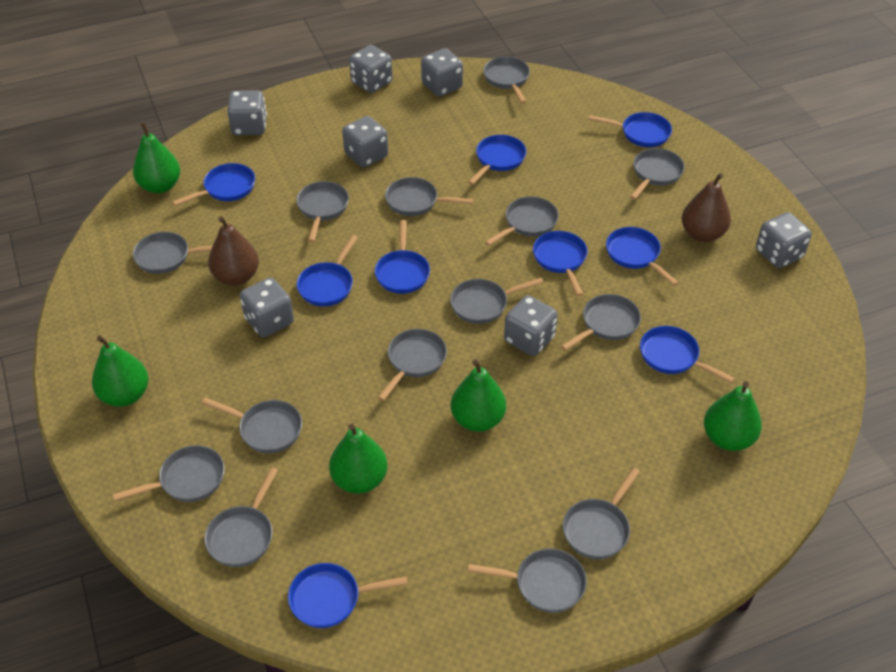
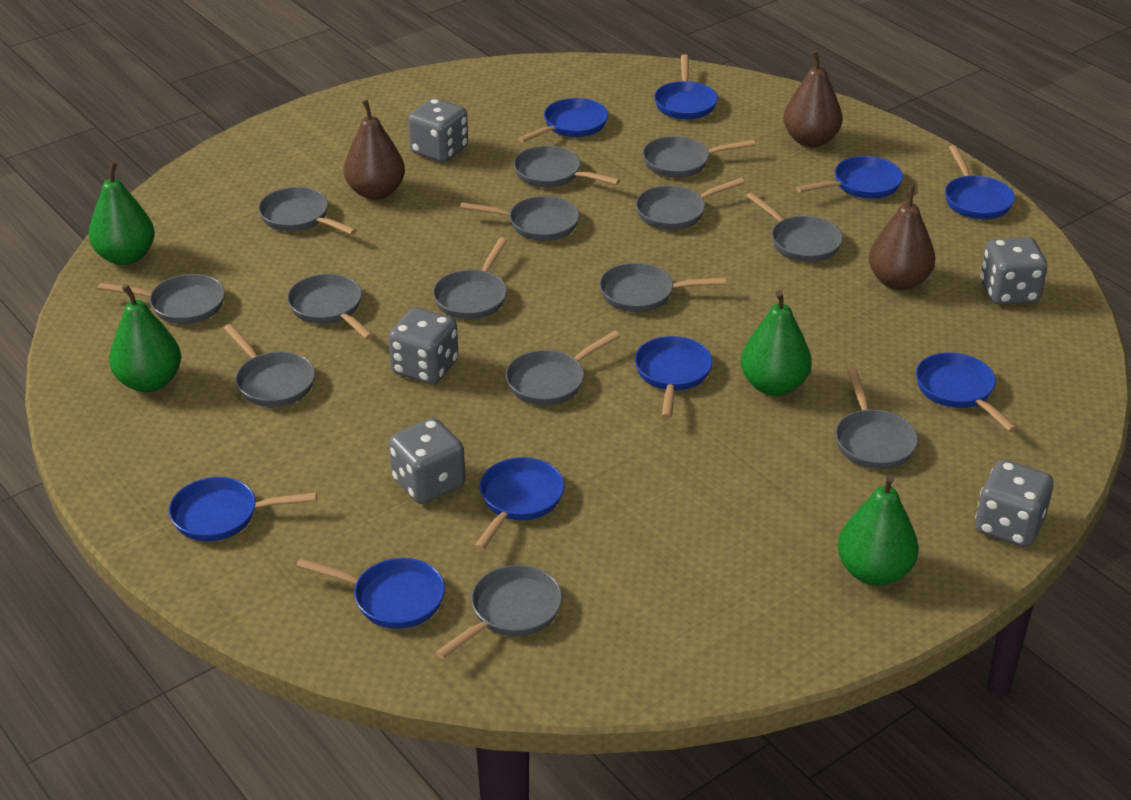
brown pear: [208,216,259,286] [682,173,731,242] = 2 -> [343,100,405,200] [783,50,842,147] [869,185,935,290] = 3
green pear: [92,335,148,407] [133,122,180,193] [329,424,387,494] [451,360,506,432] [704,381,762,451] = 5 -> [89,162,155,265] [109,284,181,392] [741,290,812,396] [837,474,919,586] = 4
grey dice: [227,90,267,136] [240,277,294,337] [342,116,388,168] [349,45,393,93] [421,48,463,97] [504,295,558,356] [756,212,812,268] = 7 -> [388,308,458,384] [389,418,465,504] [408,98,468,162] [975,460,1054,547] [981,237,1047,305] = 5

